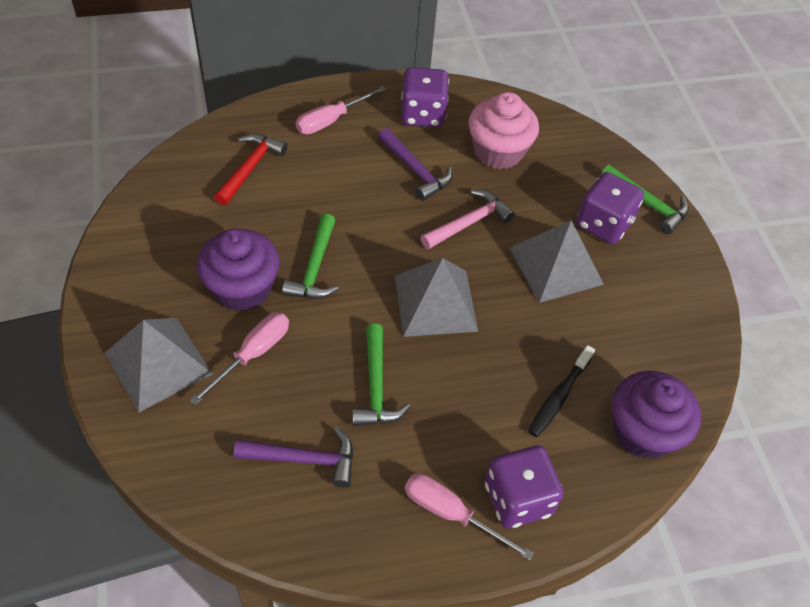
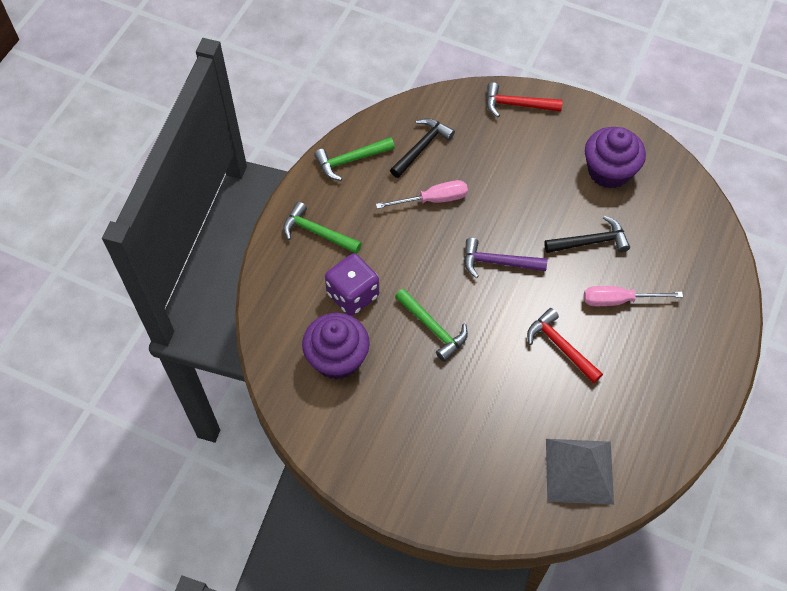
black hammer: none = 0 -> [390,118,455,178] [544,216,630,253] = 2
black toothbrush: [528,345,595,437] = 1 -> none = 0
grey pyramid: [104,318,213,413] [395,258,478,337] [510,220,604,303] = 3 -> [546,439,614,505] = 1
pink cupcake: [469,92,539,169] = 1 -> none = 0
pink hammer: [421,190,515,249] = 1 -> none = 0
pink screwdriver: [190,312,289,406] [296,86,386,134] [405,474,534,561] = 3 -> [376,180,468,209] [584,286,683,306] = 2
purple dice: [401,67,449,128] [485,445,564,528] [576,172,644,244] = 3 -> [325,254,379,316] = 1
purple hammer: [234,427,353,487] [378,128,453,201] = 2 -> [464,238,547,278] = 1
red hammer: [214,134,288,205] = 1 -> [486,82,563,117] [527,308,603,384] = 2

